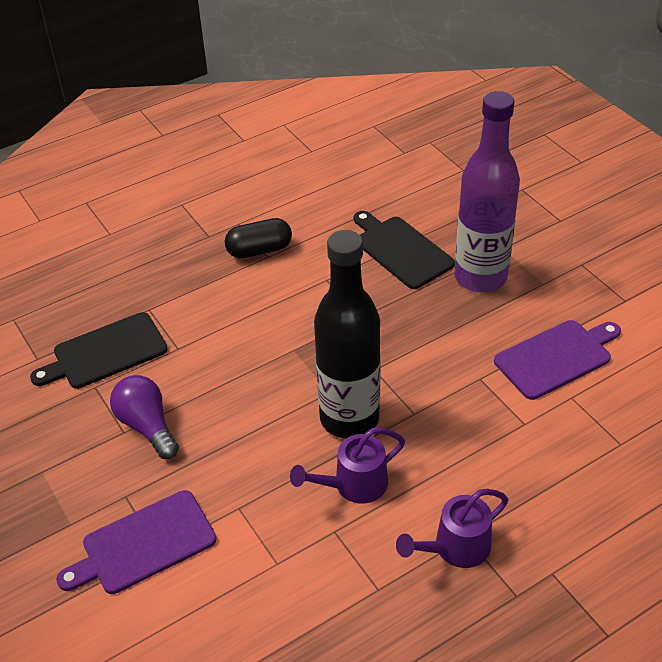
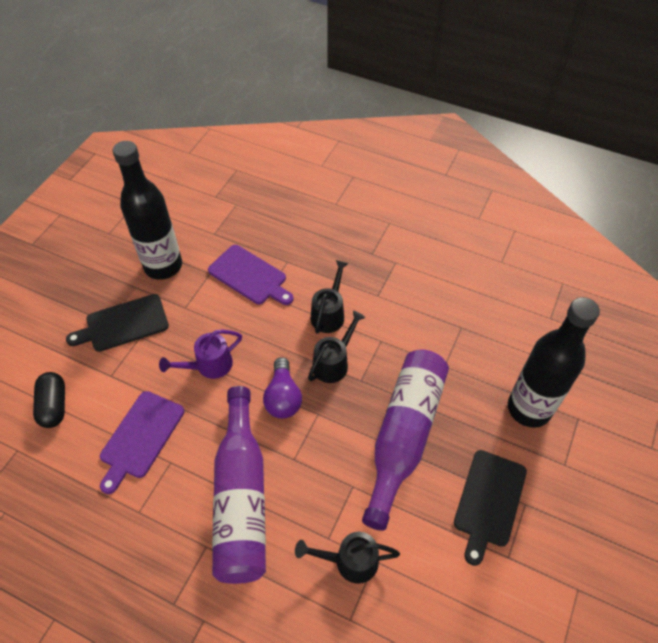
black bottle: [314,230,381,439] = 1 -> [113,141,182,280] [508,297,600,428] = 2
black watering can: none = 0 -> [295,532,400,584] [308,311,366,383] [311,260,349,334] = 3
purple bottle: [454,91,520,292] = 1 -> [212,386,266,584] [362,349,449,531] = 2
purple watering can: [290,428,405,504] [396,489,508,568] = 2 -> [159,330,242,379] = 1

